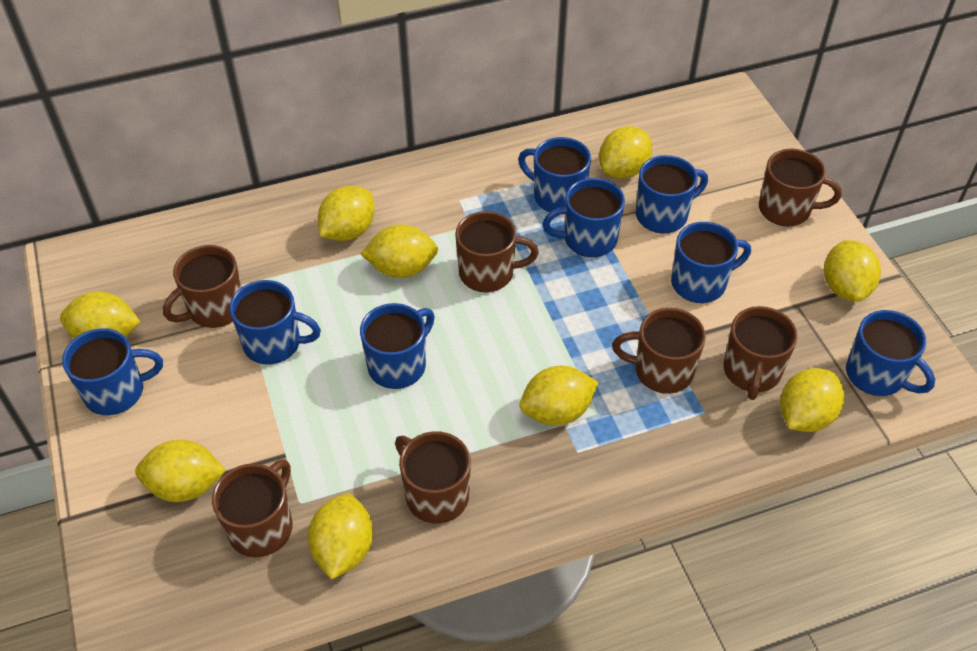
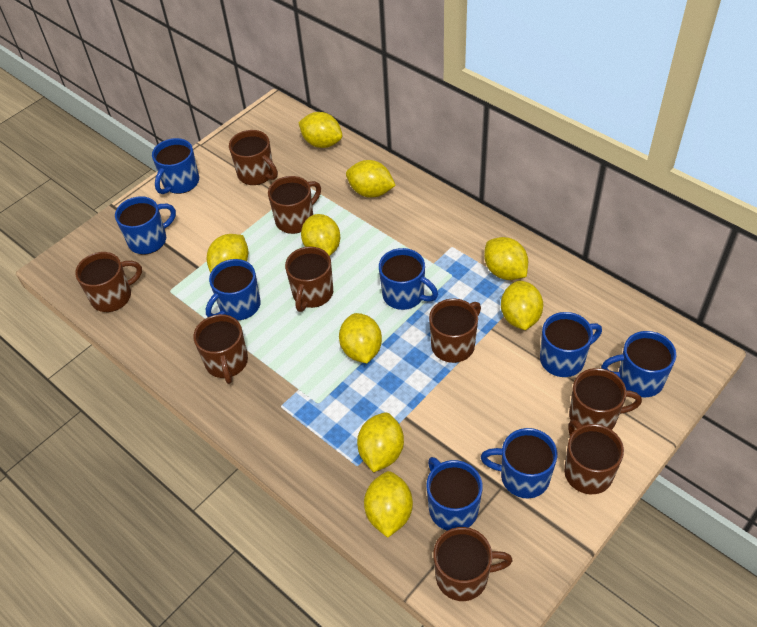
brown mug: [163,245,242,328] [212,459,292,558] [395,431,471,524] [455,211,539,292] [612,308,706,394] [723,306,798,400] [759,148,842,226] = 7 -> [75,252,142,312] [193,314,248,384] [229,130,278,185] [268,176,321,234] [285,247,333,312] [429,299,481,363] [433,527,513,601] [564,420,624,494] [569,368,642,430] = 9

